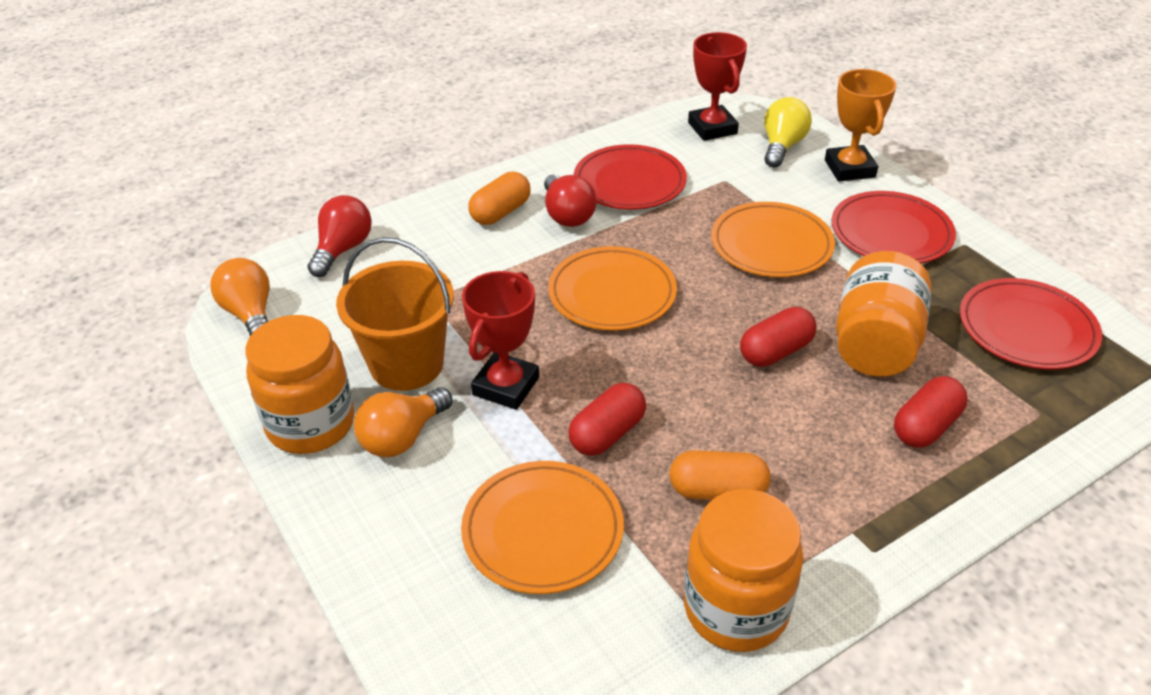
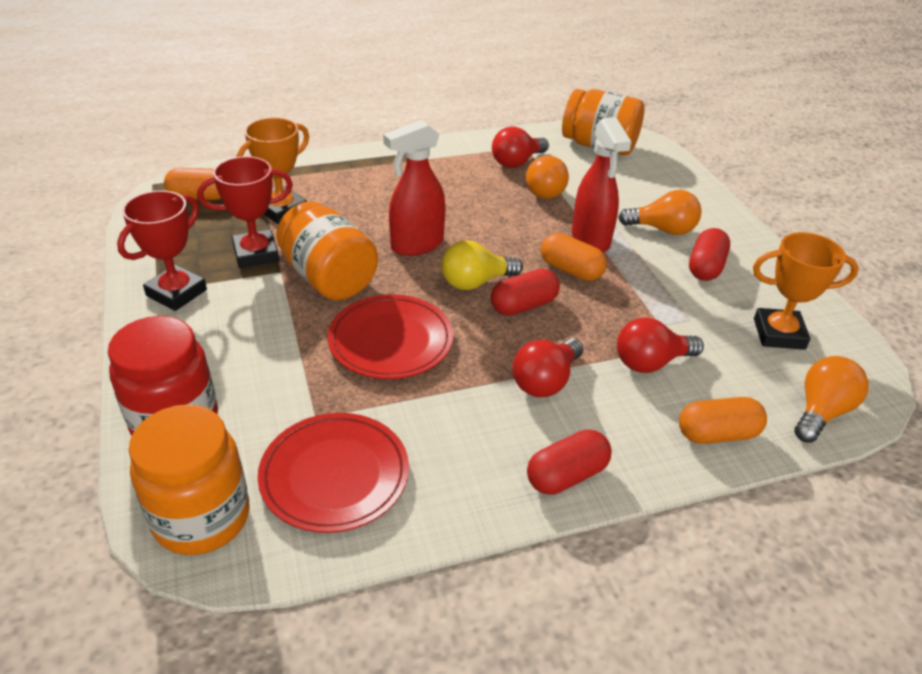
orange bucket: [336,237,454,391] = 1 -> none = 0
orange capsule: [468,172,531,225] [669,450,771,500] = 2 -> [164,168,221,200] [541,233,607,281] [679,397,767,444] = 3
orange light bulb: [210,258,270,336] [354,387,452,457] = 2 -> [526,156,569,199] [618,190,702,235] [794,356,869,443] = 3
orange plate: [461,461,624,594] [548,246,677,331] [711,202,835,277] = 3 -> none = 0
orange trophy: [825,69,896,182] = 1 -> [237,117,309,224] [753,232,859,350] = 2
red jar: none = 0 -> [108,316,218,436] = 1
red light bulb: [308,195,372,277] [544,174,596,227] = 2 -> [492,127,549,168] [513,338,583,397] [617,318,704,373] = 3
red plate: [574,144,687,210] [831,191,956,263] [960,278,1102,369] = 3 -> [258,413,409,533] [327,294,453,379] = 2
red spray bottle: none = 0 -> [383,120,445,256] [572,117,631,253] = 2

